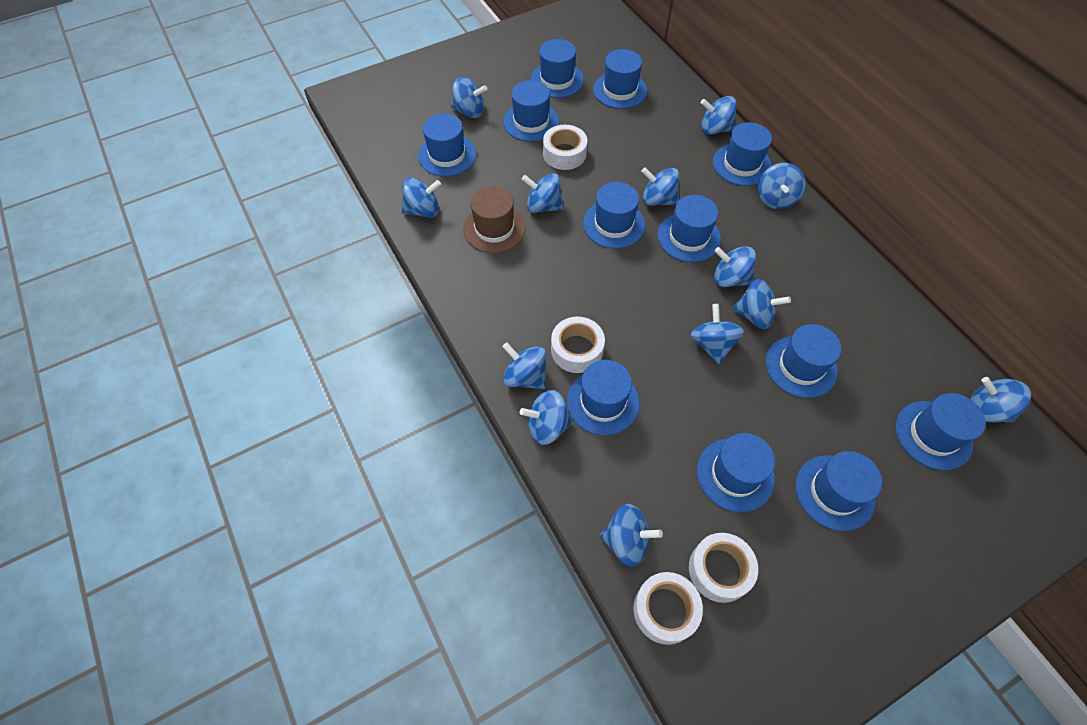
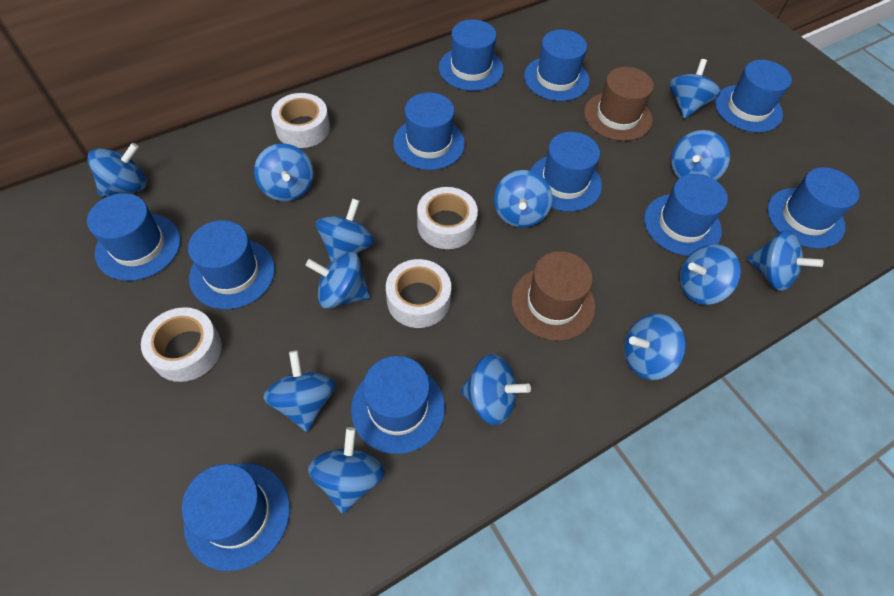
blue hat: [418,113,476,177] [503,80,559,142] [530,39,584,98] [567,360,640,436] [583,182,645,249] [593,49,647,109] [658,195,721,262] [697,433,775,512] [713,122,772,186] [766,324,842,398] [795,451,882,531] [895,393,986,470] = 12 -> [87,193,181,281] [182,463,290,571] [188,220,275,309] [351,356,445,454] [393,92,465,170] [439,19,504,91] [524,30,590,101] [530,132,602,212] [644,174,728,256] [715,60,792,132] [767,167,859,249] = 11
brown hat: [463,186,526,253] = 1 -> [511,251,595,341] [584,67,654,141] = 2

